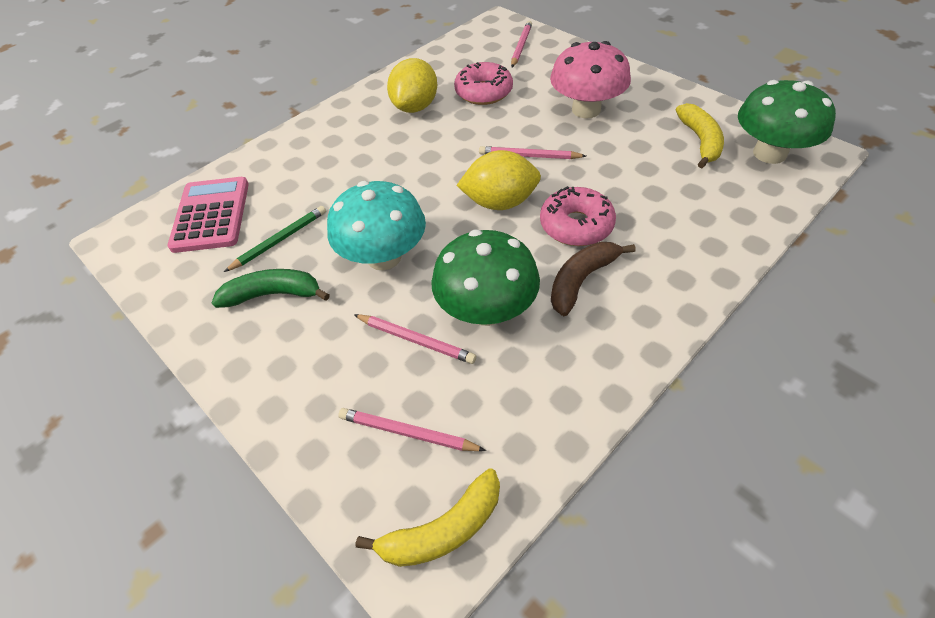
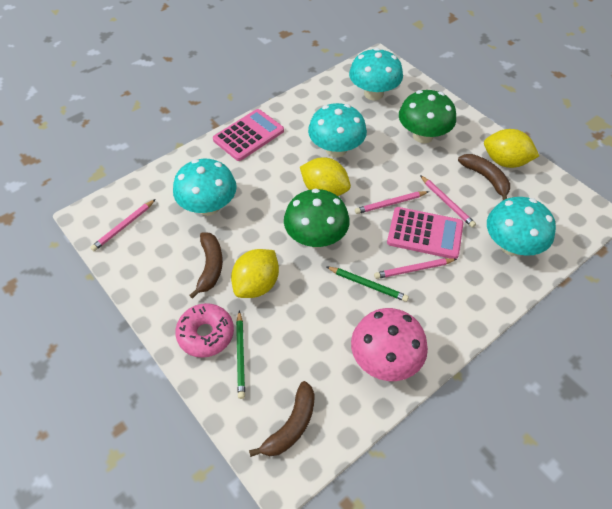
brown banana: [551,242,636,316] = 1 -> [189,232,223,299] [249,381,315,457] [458,154,510,200] = 3
green banana: [212,269,330,308] = 1 -> none = 0
green pencil: [224,206,326,272] = 1 -> [236,310,245,399] [326,266,409,302] = 2
pink calculator: [167,177,249,253] = 1 -> [213,109,284,161] [387,207,463,259] = 2
pink donut: [454,62,513,105] [540,186,616,246] = 2 -> [175,303,234,358] = 1
turquoise mushroom: [327,181,426,270] = 1 -> [173,159,237,216] [308,103,367,157] [349,48,403,100] [487,197,556,256] = 4
yellow banana: [356,468,500,567] [676,103,724,168] = 2 -> none = 0
yellow lemon: [387,58,437,113] [456,150,541,210] = 2 -> [231,249,279,298] [300,158,351,196] [484,129,539,168] = 3

